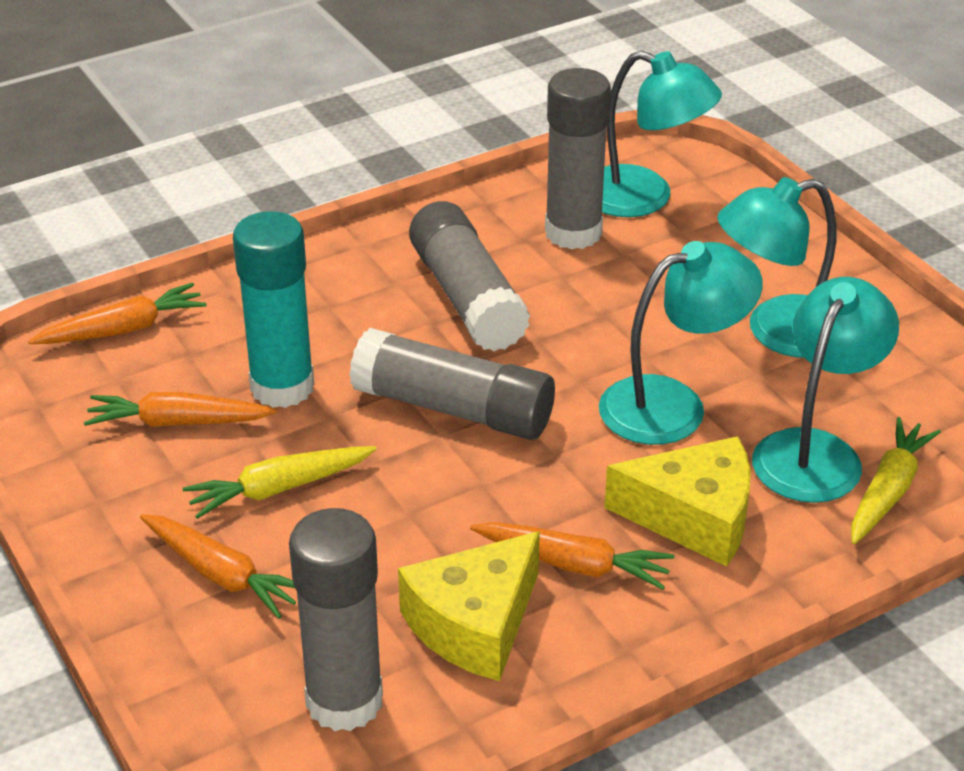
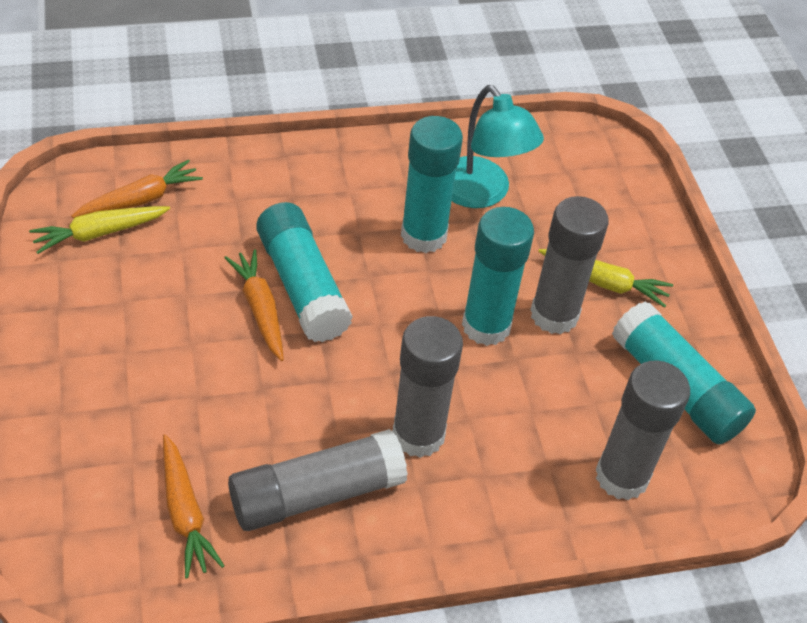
orange carrot: [28,283,207,344] [84,392,277,427] [140,514,296,619] [470,522,675,590] = 4 -> [71,159,203,218] [163,434,225,579] [224,249,284,361] = 3
turquoise glue stick: [233,211,314,408] = 1 -> [256,202,353,342] [401,116,463,253] [462,207,534,346] [612,301,756,445] = 4
turquoise lamp: [599,241,763,445] [602,51,722,217] [717,177,837,358] [752,277,899,503] = 4 -> [452,85,544,208] = 1
yellow cheese: [398,531,540,681] [604,436,751,567] = 2 -> none = 0

